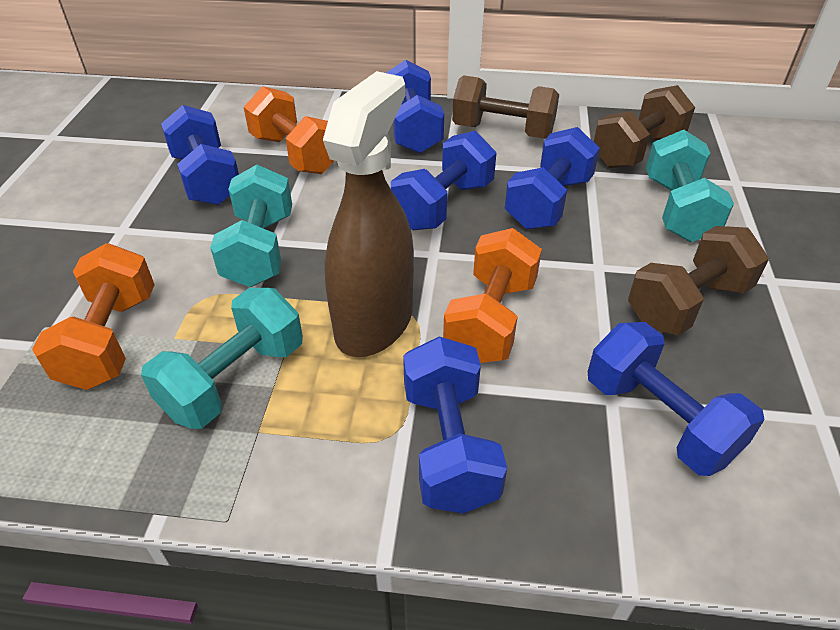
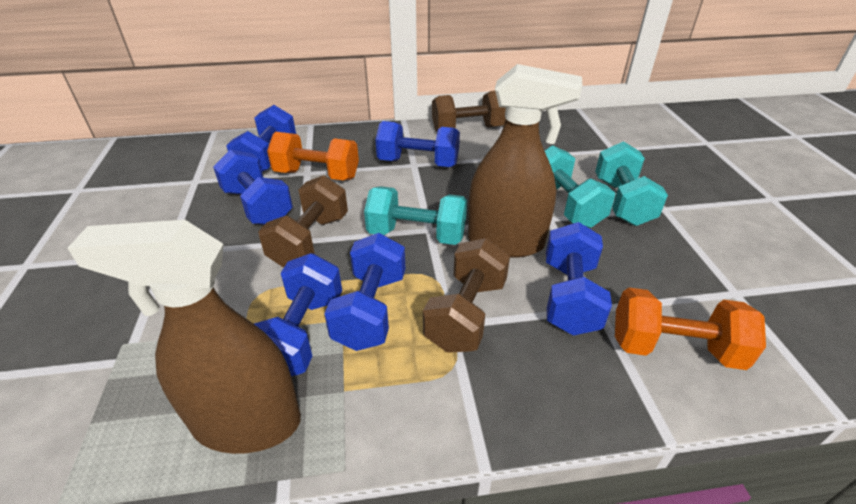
brown spray bottle: [323,71,414,357] = 1 -> [68,220,301,454] [468,64,582,257] = 2
orange dumbbell: [32,243,155,390] [244,86,334,174] [443,228,542,363] = 3 -> [267,132,359,180] [615,288,766,370] = 2

